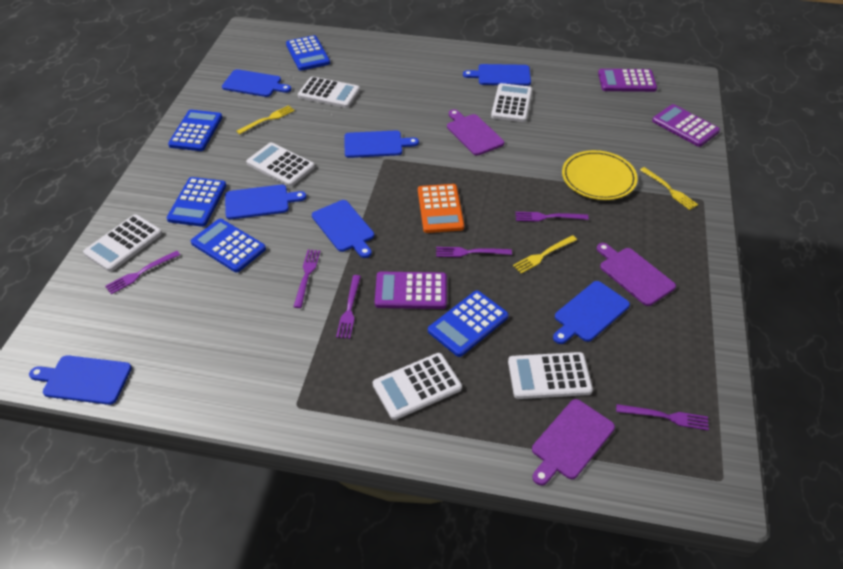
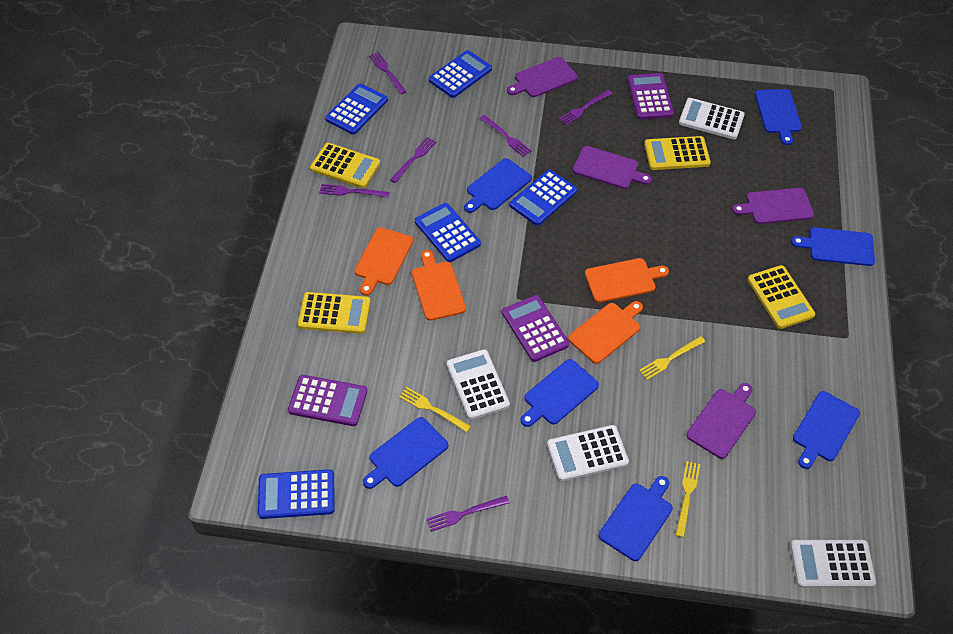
orange calculator: [418,184,464,233] = 1 -> none = 0
orange cutting board: none = 0 -> [354,227,413,296] [412,250,466,321] [568,301,643,364] [585,258,669,302] = 4
purple cutting board: [447,109,504,156] [532,399,615,486] [596,243,676,306] = 3 -> [507,57,578,97] [573,146,652,189] [686,383,756,459] [732,188,814,224] = 4
white calculator: [83,215,162,272] [246,142,315,187] [298,76,360,108] [373,353,462,420] [491,83,532,122] [508,352,593,399] = 6 -> [447,349,510,420] [547,425,629,481] [679,98,745,140] [790,540,876,588] = 4
yellow calculator: none = 0 -> [298,292,371,334] [310,143,380,188] [644,136,711,170] [747,265,815,329] = 4
yellow plate: [562,150,638,200] = 1 -> none = 0

